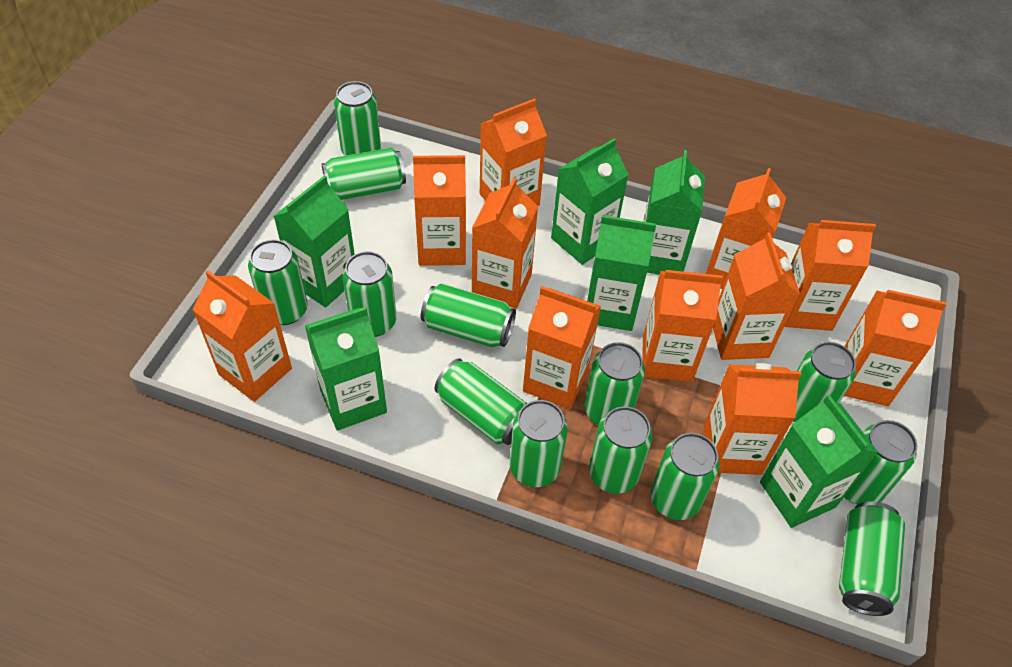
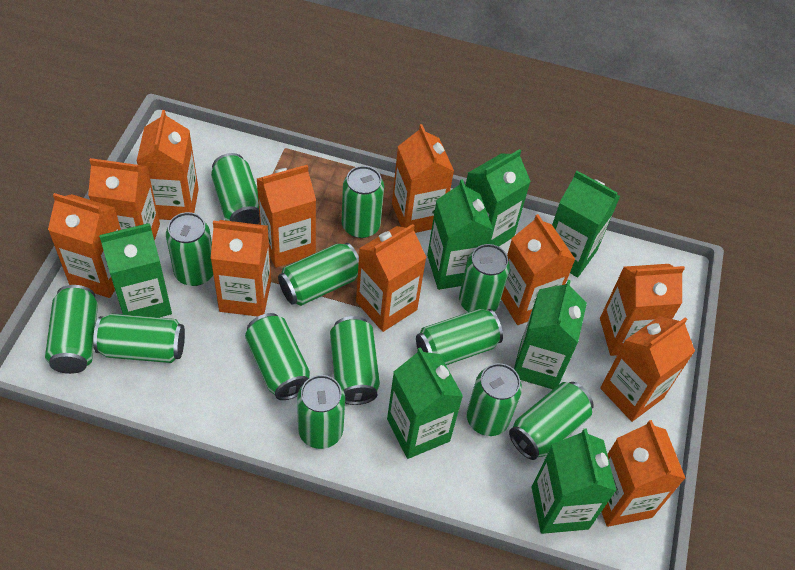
green carton: [274,175,355,307] [305,307,387,431] [551,139,629,265] [587,215,656,331] [643,150,705,275] [760,395,878,528] = 6 -> [99,223,172,318] [387,347,463,459] [427,179,493,290] [465,149,531,247] [514,280,587,389] [532,428,616,534] [552,171,620,277] = 7

